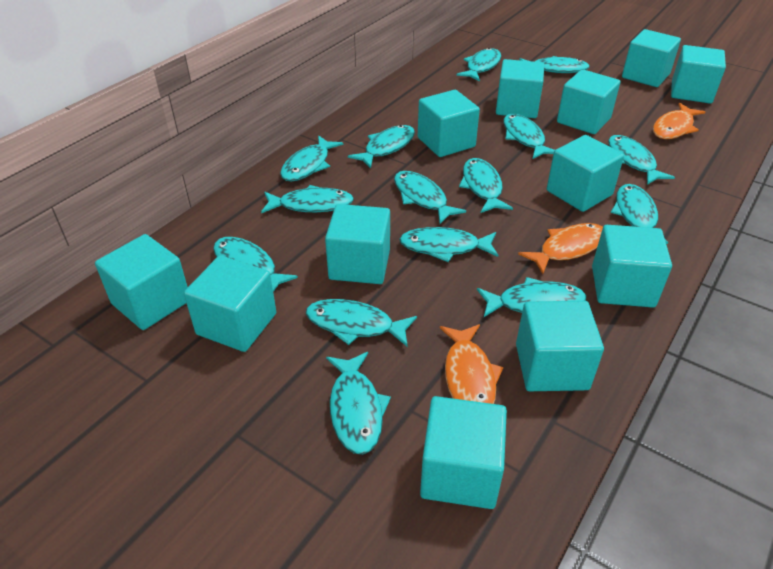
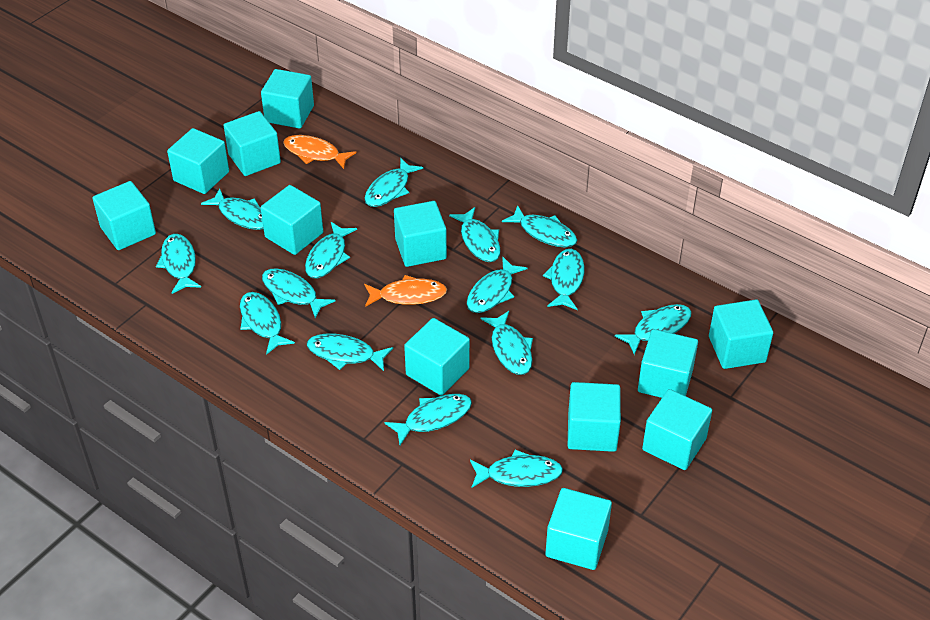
orange fish: [440,324,503,404] [518,223,603,274] [653,103,705,139] = 3 -> [283,135,356,169] [364,275,447,307] = 2

